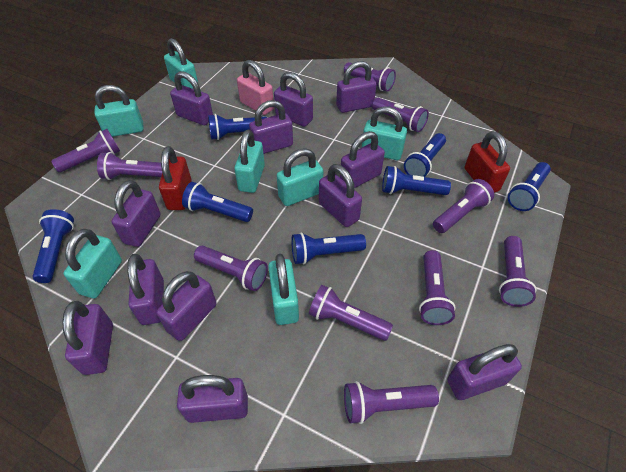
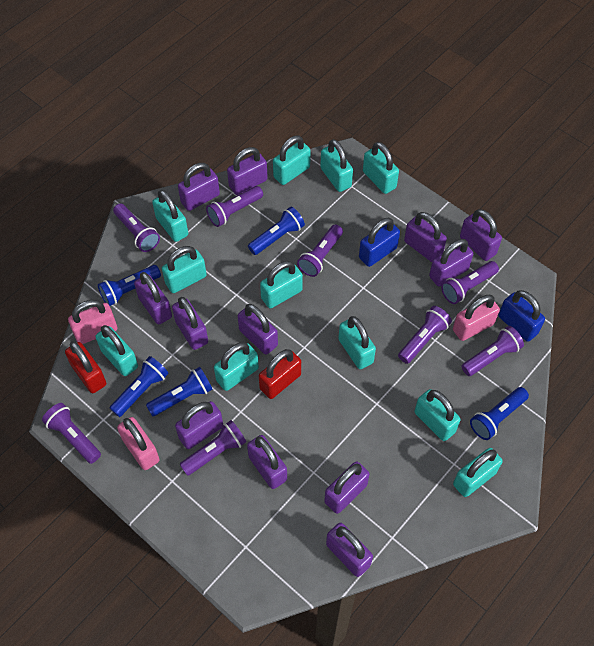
blue flashlight: [32,209,74,283] [182,182,253,222] [208,114,267,140] [291,233,366,264] [382,166,451,195] [404,133,446,177] [508,162,551,211] = 7 -> [98,265,161,306] [110,356,169,417] [146,367,213,416] [248,207,305,255] [470,387,529,440] = 5
blue padlock: none = 0 -> [359,218,400,267] [499,290,545,342] = 2
pink padlock: [237,60,274,115] = 1 -> [68,300,117,344] [117,417,160,470] [453,295,500,341] = 3
purple flashlight: [51,129,120,172] [97,152,162,180] [194,246,268,291] [309,285,393,341] [344,62,396,92] [344,381,439,424] [372,98,429,132] [419,250,456,325] [433,179,494,233] [499,236,536,307] = 10 -> [42,403,101,464] [113,203,160,252] [180,420,246,476] [206,186,263,227] [297,224,343,277] [398,306,452,364] [441,261,499,304] [461,326,524,376] = 8
turquoise padlock: [63,229,122,298] [95,85,144,137] [164,38,198,89] [234,130,265,193] [268,254,299,325] [276,148,323,206] [362,106,407,160] = 7 -> [95,325,138,376] [152,190,188,242] [162,246,207,293] [214,342,259,391] [260,261,303,308] [273,135,311,185] [320,139,353,192] [338,316,376,369] [363,142,399,194] [415,389,461,441] [453,448,503,497] = 11

